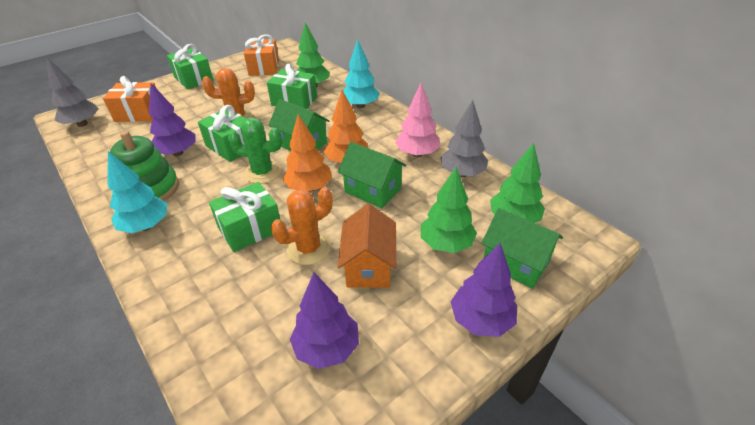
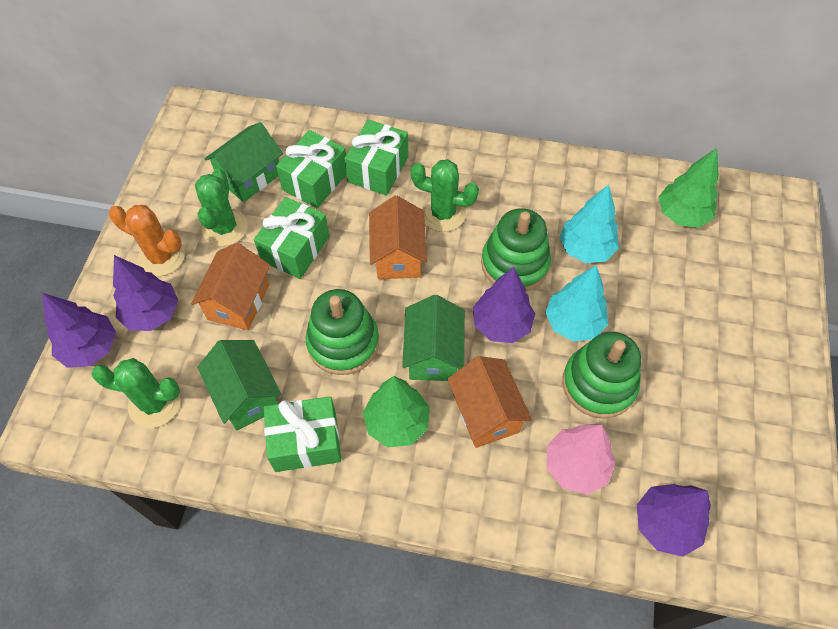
green cactus: [228,118,282,184] = 1 -> [92,358,181,428] [195,169,248,246] [411,159,479,232] = 3
green stacking toy: [110,131,179,201] = 1 -> [306,289,379,375] [481,208,551,291] [562,332,641,419] = 3
green tree: [296,23,330,87] [421,167,477,253] [490,143,545,223] = 3 -> [363,376,430,447] [659,148,719,228] = 2
grey tree: [47,58,99,127] [440,100,488,177] = 2 -> none = 0
orange cactus: [202,68,255,119] [271,187,332,265] = 2 -> [109,205,185,276] = 1
orange gift: [103,76,156,122] [244,34,279,76] = 2 -> none = 0
orange house: [338,204,396,288] = 1 -> [191,243,270,331] [369,195,427,279] [448,356,532,448] = 3
orange tree: [283,114,332,192] [323,90,368,163] = 2 -> none = 0
purple tree: [149,83,196,156] [290,272,359,369] [451,243,517,337] = 3 -> [42,293,116,368] [113,255,178,331] [473,267,535,343] [637,484,711,557] = 4

